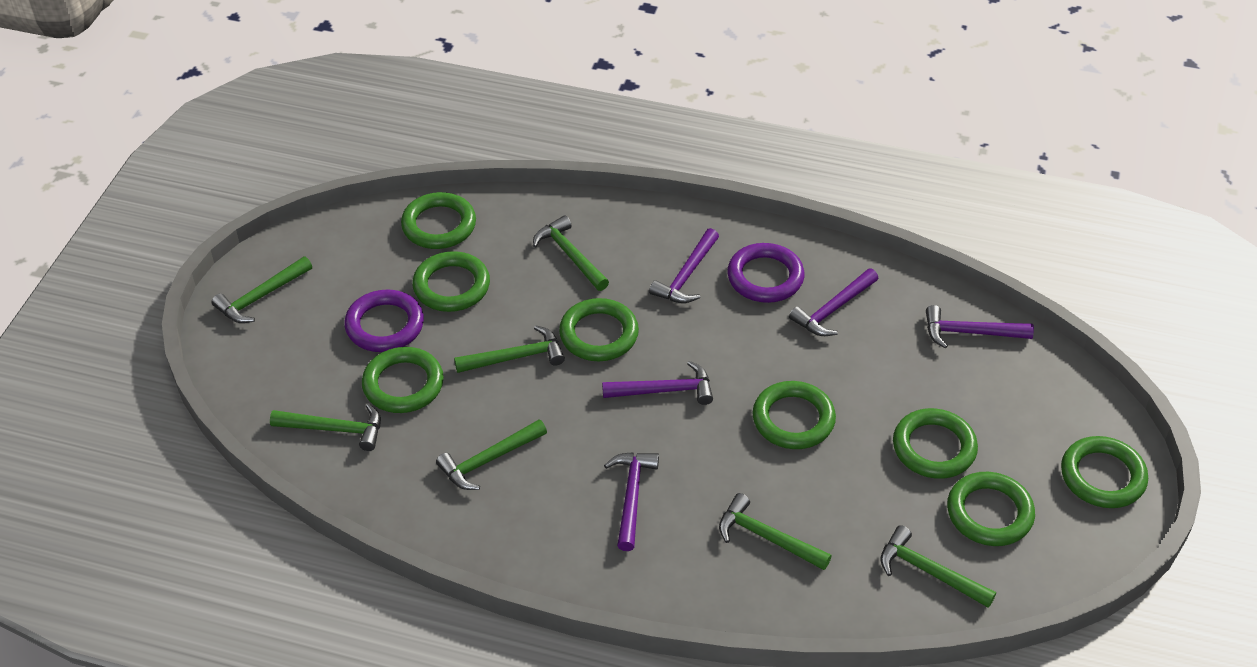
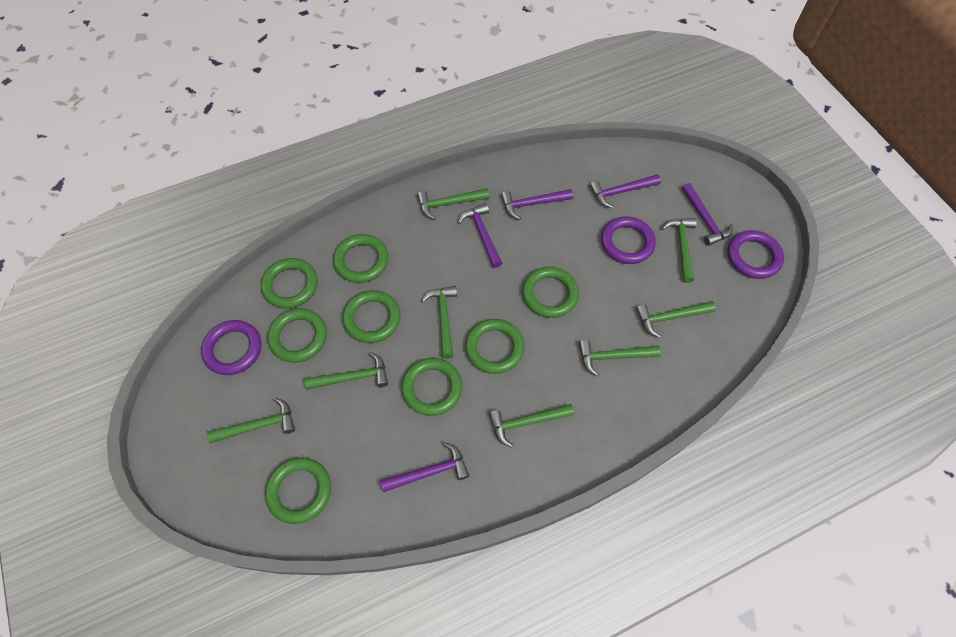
green hammer: [212,256,312,323] [270,404,381,451] [436,420,547,490] [454,325,565,373] [533,215,609,291] [719,493,832,570] [880,525,996,608] = 7 -> [207,398,295,443] [305,352,388,390] [417,188,489,220] [421,286,457,359] [489,404,574,448] [579,340,661,376] [636,301,716,338] [662,218,697,283] = 8
purple ring: [344,289,424,352] [727,243,804,303] = 2 -> [201,320,261,375] [601,216,656,264] [727,230,784,279] = 3

